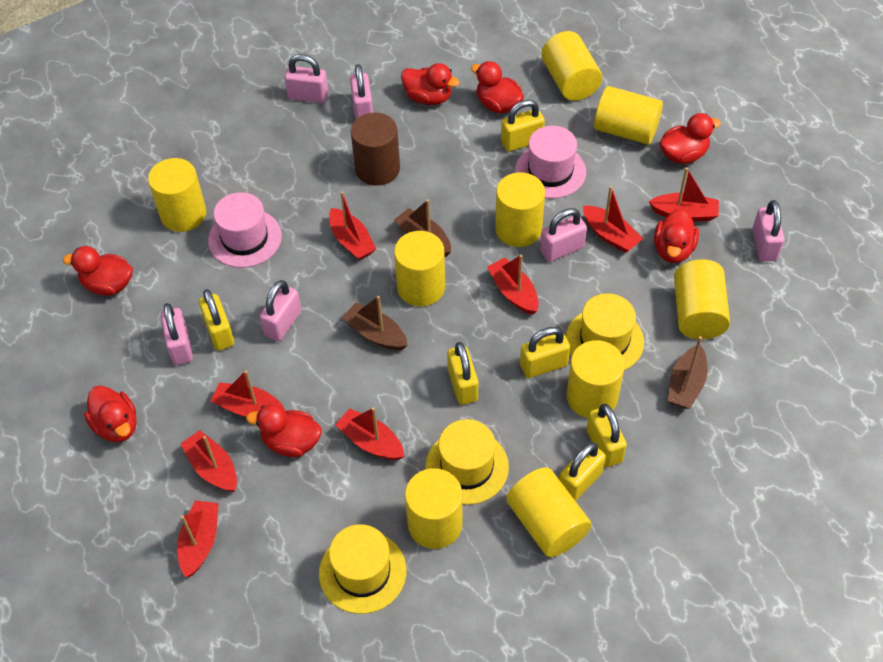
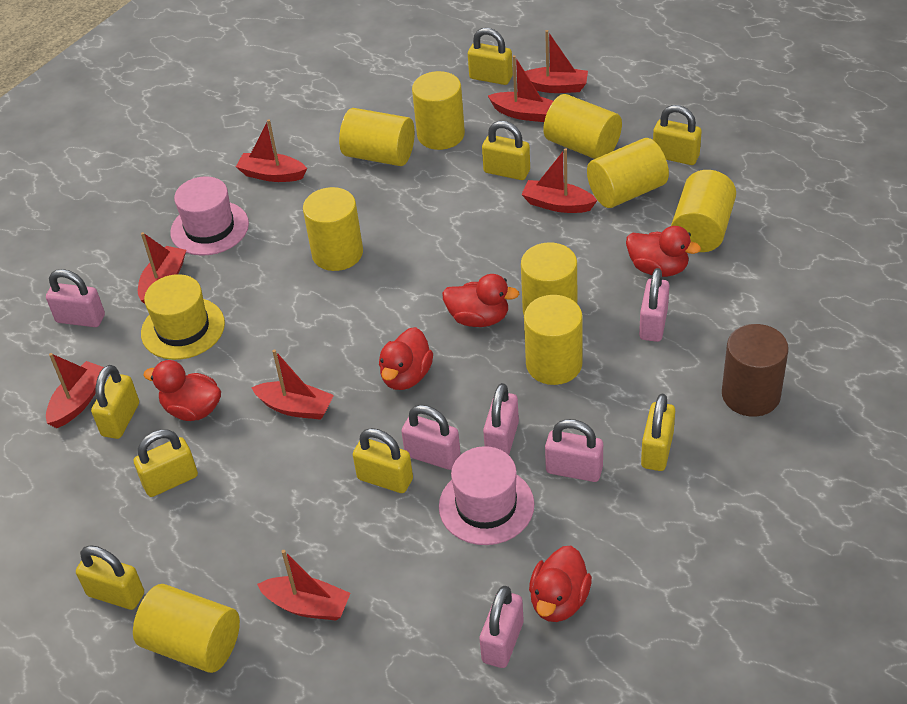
brown boat: [342,296,408,350] [394,199,451,257] [668,336,708,409] = 3 -> none = 0
red duck: [63,246,133,296] [84,385,137,442] [246,404,322,457] [401,63,460,105] [471,61,524,114] [654,208,699,263] [659,113,721,164] = 7 -> [143,360,221,421] [379,327,433,390] [442,274,520,327] [529,546,592,622] [626,226,701,277] = 5
yellow hat: [319,524,406,614] [425,419,509,505] [566,293,644,370] = 3 -> [141,274,225,360] = 1
yellow padlock: [199,289,234,351] [447,342,478,405] [501,100,545,151] [520,327,570,378] [559,442,606,501] [587,404,627,467] = 6 -> [76,545,144,610] [91,365,139,439] [134,429,198,497] [353,428,413,493] [468,28,513,85] [482,121,530,180] [641,394,675,471] [653,105,702,165] = 8

